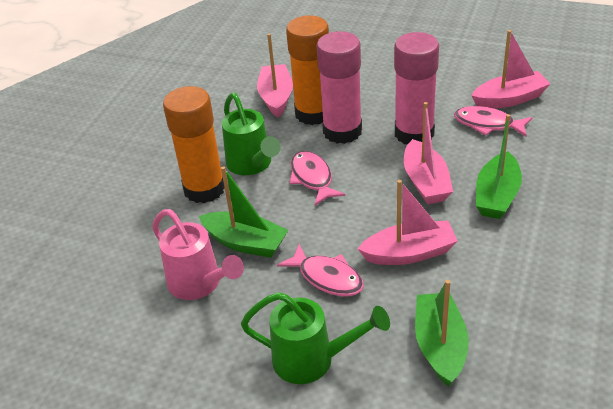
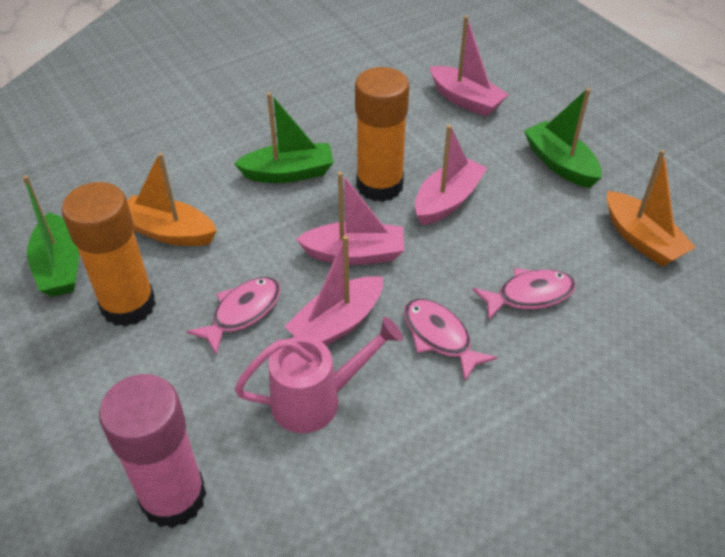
green watering can: [222,92,281,175] [241,292,390,384] = 2 -> none = 0
orange boat: none = 0 -> [127,153,217,246] [607,150,696,267] = 2
pink glue stick: [316,31,362,144] [394,32,439,144] = 2 -> [99,374,206,528] = 1

